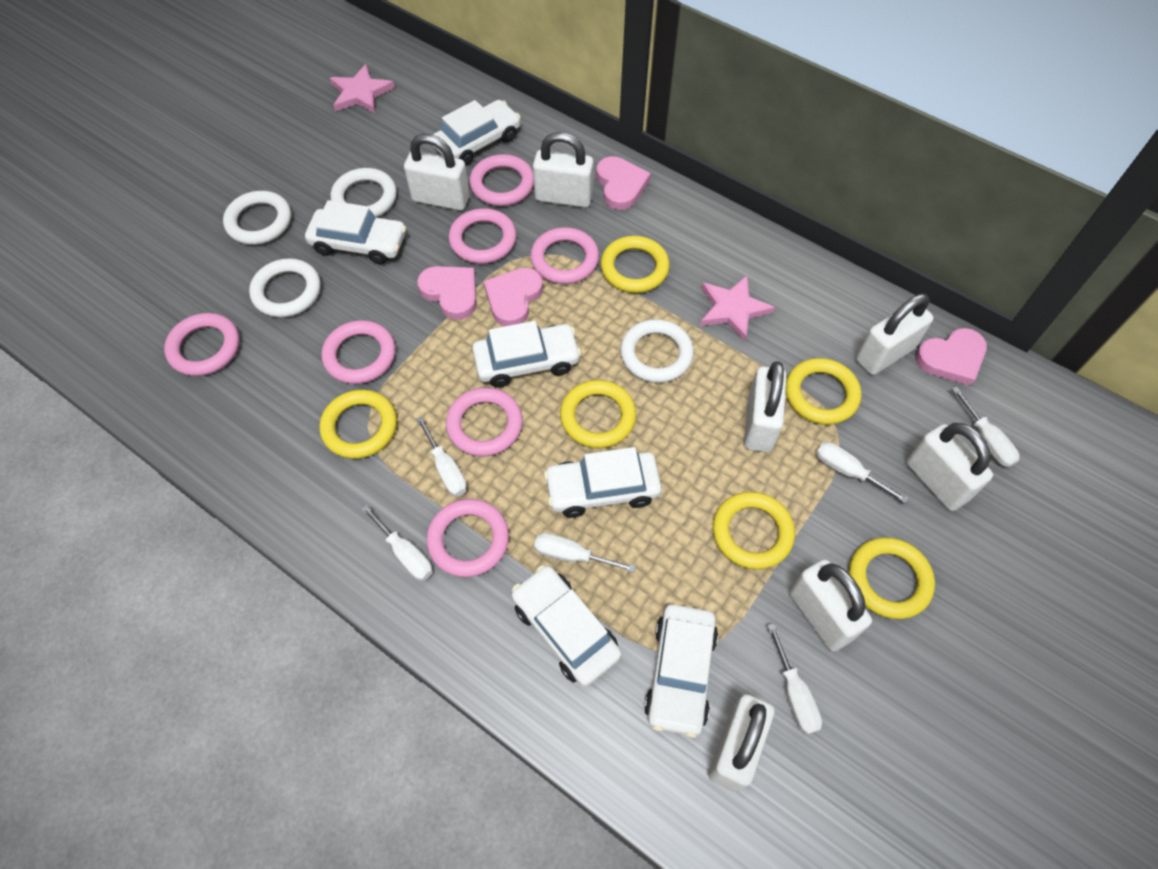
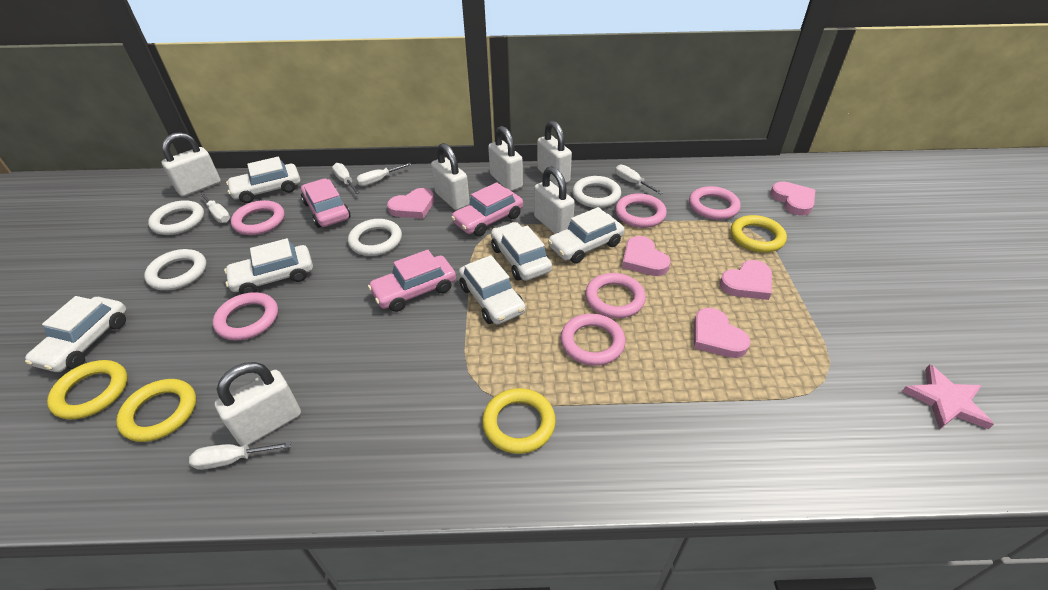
pink car: none = 0 -> [301,179,351,228] [368,250,456,312] [451,182,523,236] = 3
pink heart: [417,266,477,320] [484,268,543,326] [597,156,651,210] [916,328,987,386] = 4 -> [387,188,434,219] [622,236,670,276] [694,308,751,358] [719,260,772,300] [770,182,815,216] = 5
pink ring: [164,313,240,376] [321,320,396,384] [426,499,509,577] [446,387,523,457] [449,208,516,264] [470,154,534,206] [530,227,599,284] = 7 -> [212,292,278,340] [231,200,285,235] [560,314,626,366] [585,273,646,318] [615,193,667,228] [689,186,741,220] = 6
pink star: [330,64,395,113] [700,275,775,341] = 2 -> [902,364,994,430] = 1
white padlock: [404,134,470,211] [533,132,594,208] [708,694,775,792] [744,361,786,452] [790,559,872,651] [856,294,933,375] [906,423,993,511] = 7 -> [161,132,221,197] [215,362,301,446] [431,143,470,210] [488,126,523,191] [534,166,575,234] [537,120,572,186] = 6
white screwdriver: [361,505,433,581] [416,416,467,497] [534,533,636,572] [767,623,822,734] [816,442,909,504] [952,387,1019,467] = 6 -> [189,442,291,470] [199,192,230,223] [332,163,360,194] [356,163,412,186] [615,165,663,195] = 5
yellow ring: [319,390,397,459] [560,380,636,448] [600,236,670,293] [713,492,795,569] [786,358,861,425] [849,537,935,619] = 6 -> [47,360,128,420] [116,379,196,442] [482,388,556,454] [731,215,787,253] = 4

